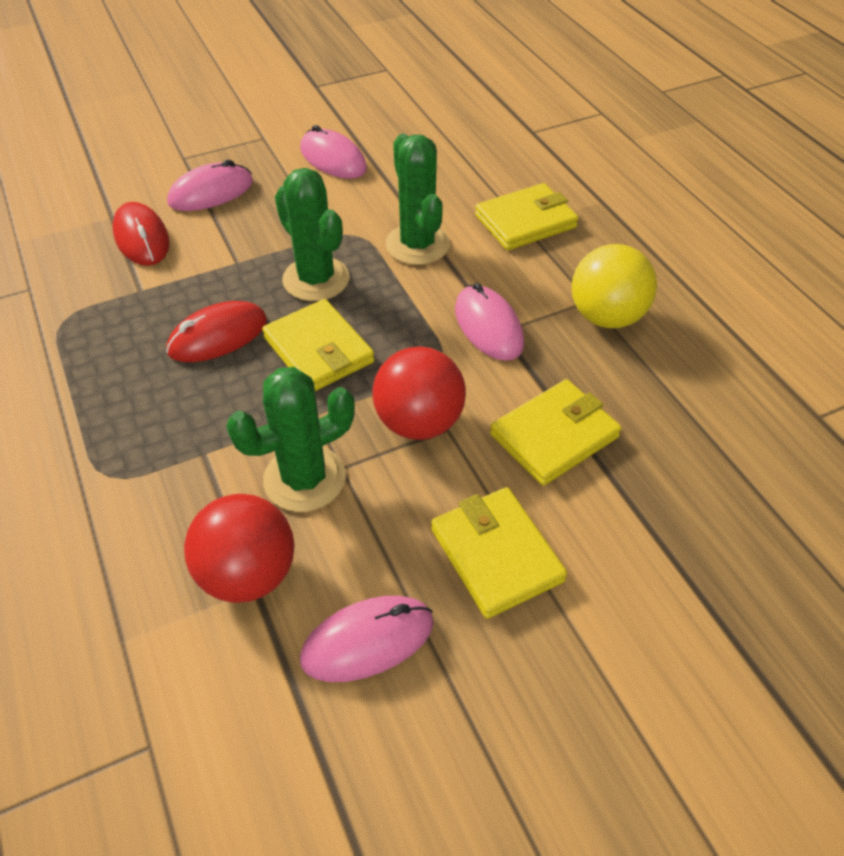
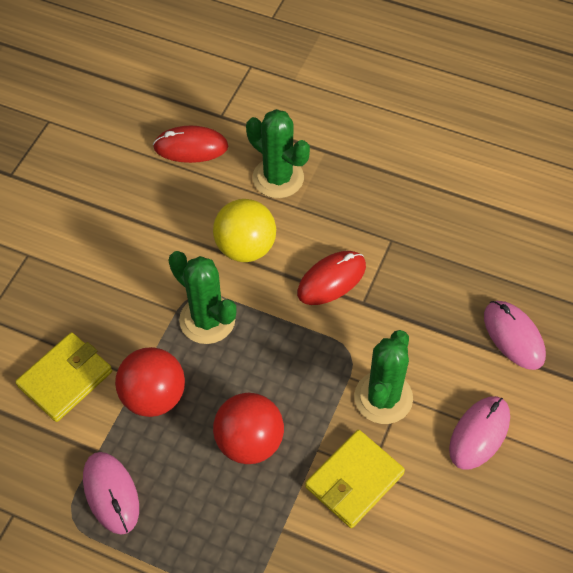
pink mouse: [167,160,253,211] [300,125,367,179] [300,596,434,682] [455,283,524,361] = 4 -> [83,452,139,535] [449,396,510,470] [484,301,546,370] = 3
yellow wallet: [262,299,374,391] [431,487,567,619] [475,183,578,250] [490,379,622,486] = 4 -> [15,332,112,422] [305,430,405,528] = 2

